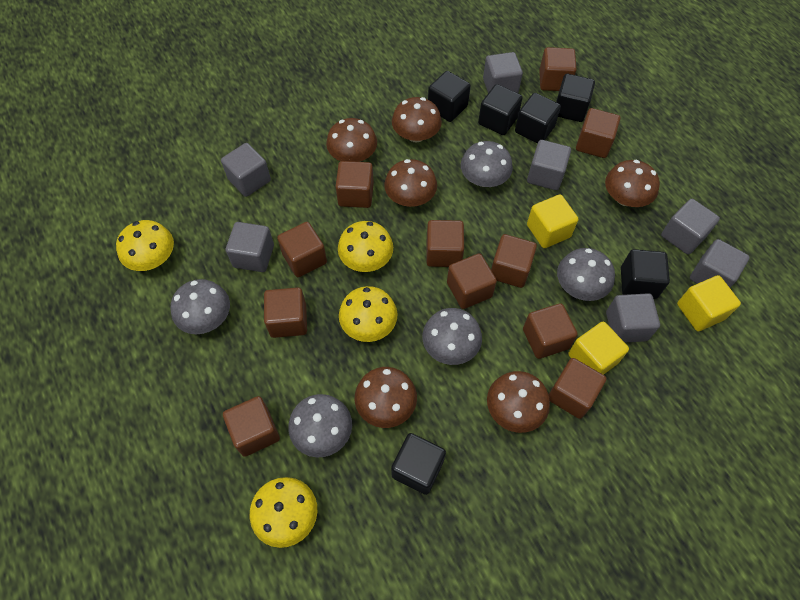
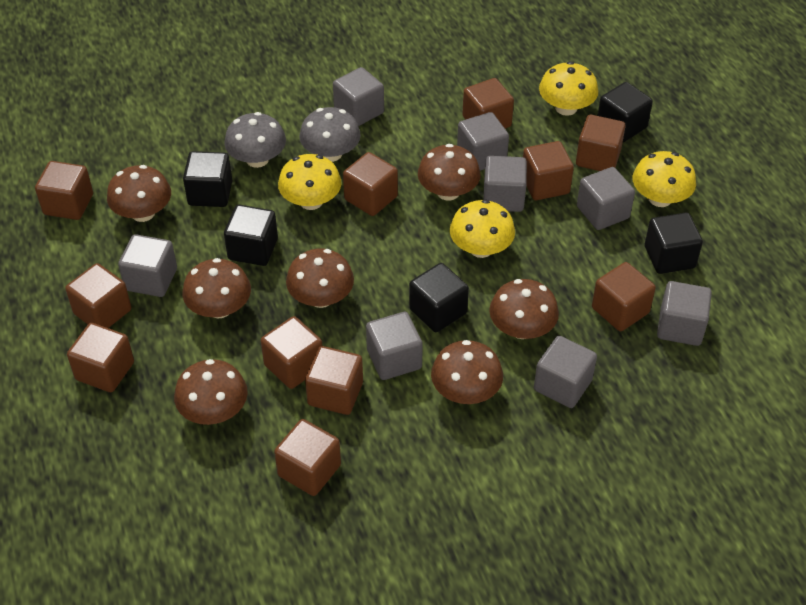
black cube: [391,433,446,495] [428,71,471,122] [478,84,523,135] [515,93,561,143] [556,74,595,122] [621,249,670,299] = 6 -> [183,151,232,207] [224,205,278,266] [409,263,469,332] [598,82,653,142] [645,213,703,274] = 5
brown mushroom: [326,118,377,162] [355,367,417,428] [384,159,437,207] [392,97,442,142] [487,371,550,433] [605,160,660,207] = 6 -> [107,165,171,222] [174,359,248,425] [182,258,251,319] [286,248,354,308] [418,144,481,201] [431,340,503,404] [489,279,559,339] = 7
grey cube: [221,143,271,197] [226,222,274,272] [483,52,523,93] [527,140,571,190] [606,293,660,343] [661,199,720,255] [690,239,750,288] = 7 -> [118,234,177,297] [333,67,384,126] [366,312,423,380] [457,112,509,171] [483,156,527,212] [534,336,597,408] [577,167,635,230] [657,281,712,346] = 8
grey mushroom: [170,279,230,334] [288,394,352,458] [422,308,482,365] [461,141,513,187] [557,248,615,301] = 5 -> [224,112,286,168] [299,107,361,162] = 2
yellow cube: [527,195,579,248] [568,321,629,375] [677,275,741,331] = 3 -> none = 0

